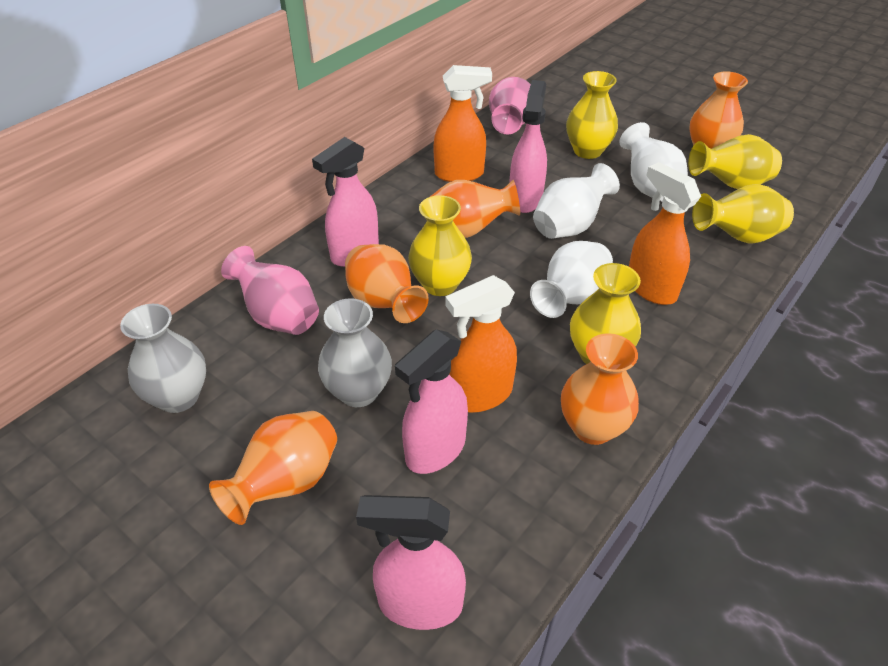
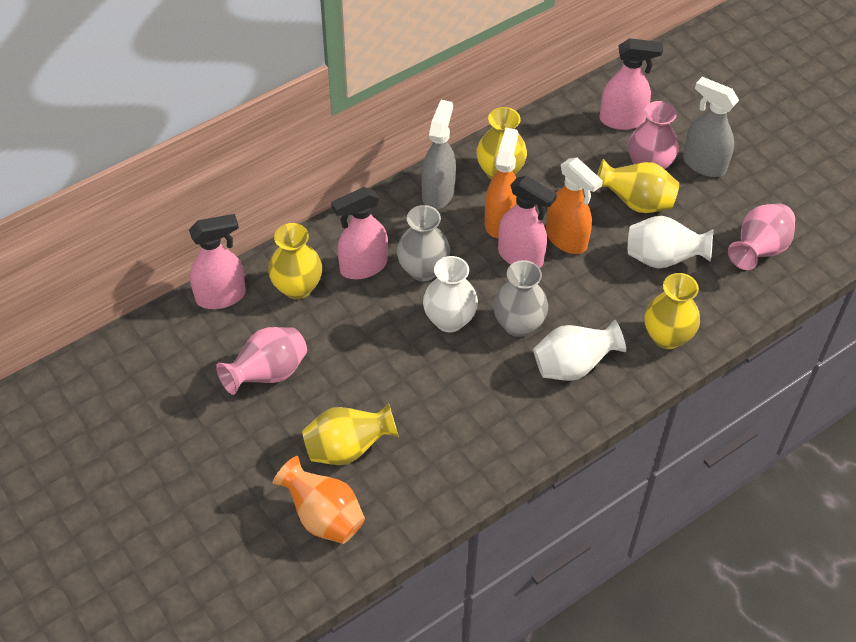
grey spray bottle: none = 0 -> [421,100,456,209] [683,77,739,177] = 2
orange spray bottle: [433,65,492,182] [445,275,517,413] [629,162,701,305] = 3 -> [485,128,518,238] [546,158,603,254] = 2
orange vase: [209,411,337,525] [345,244,429,323] [428,180,520,238] [561,334,639,445] [689,71,748,149] = 5 -> [272,456,365,544] = 1
pink vase: [221,246,319,335] [489,77,531,135] = 2 -> [216,327,307,395] [628,101,679,169] [728,203,795,270] = 3

